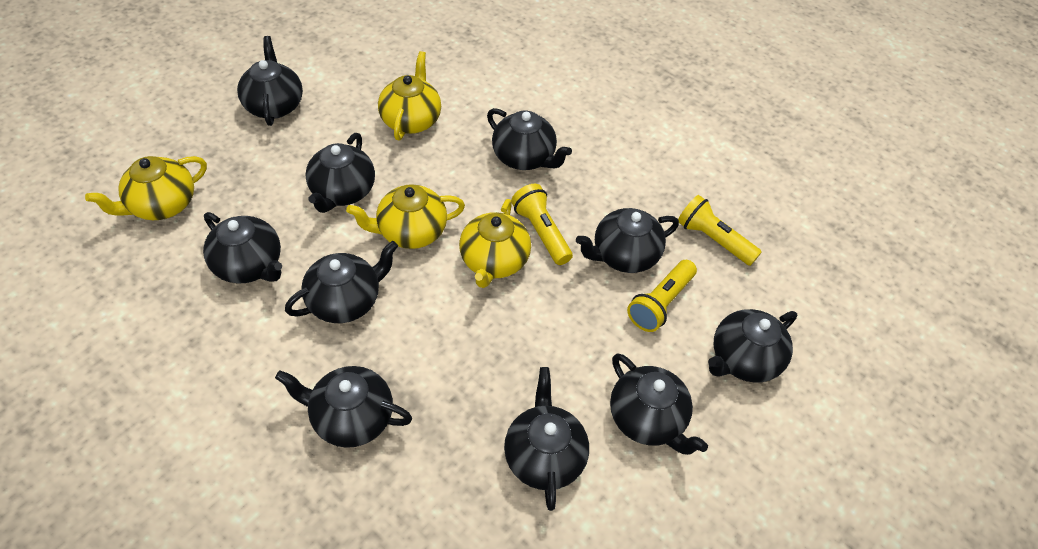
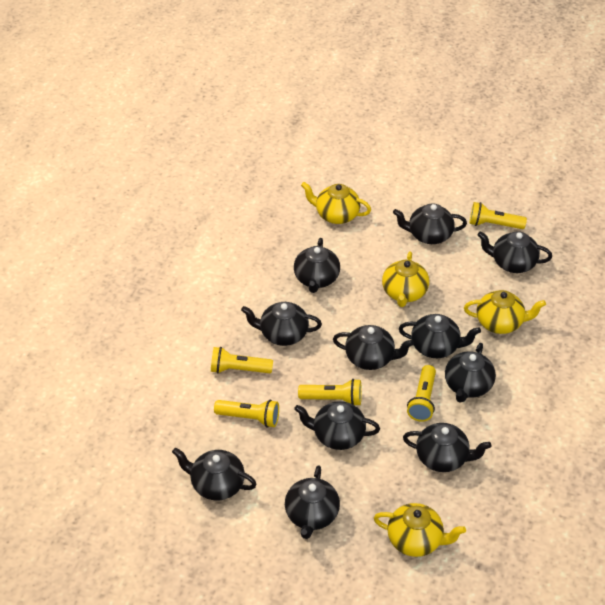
black teapot: [203,212,282,284] [237,36,303,126] [275,366,412,448] [285,241,398,323] [305,133,375,213] [487,108,572,170] [504,367,589,511] [576,208,679,273] [610,353,708,455] [708,309,797,383] = 10 -> [172,448,257,500] [241,302,322,346] [285,465,340,539] [294,238,340,293] [294,401,380,450] [333,325,414,370] [393,203,467,244] [399,314,481,358] [403,423,492,472] [445,343,496,403] [478,231,552,273] = 11
yellow flashlight: [511,184,573,265] [627,260,697,332] [678,195,761,266] = 3 -> [211,347,273,374] [214,400,279,427] [298,379,362,405] [407,365,436,422] [469,202,527,229] = 5

